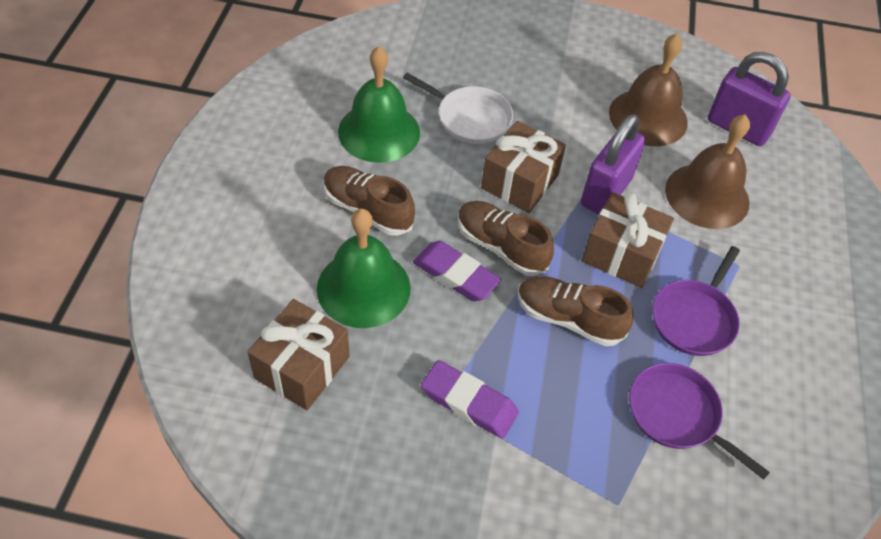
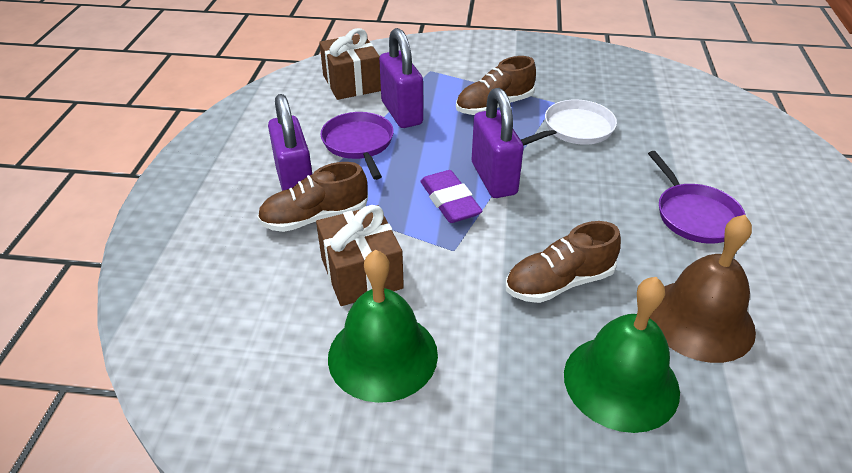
brown bell: [609,33,688,146] [665,114,750,229] = 2 -> [650,215,756,363] = 1
brown gift: [248,299,349,410] [481,121,566,213] [582,192,674,288] = 3 -> [316,205,404,306] [319,28,381,100] = 2
purple eraser: [413,241,501,301] [421,360,519,438] = 2 -> [420,170,483,223] = 1
purple padlock: [581,114,646,215] [708,52,791,146] = 2 -> [268,94,312,191] [379,28,423,128] [472,88,523,198] = 3

